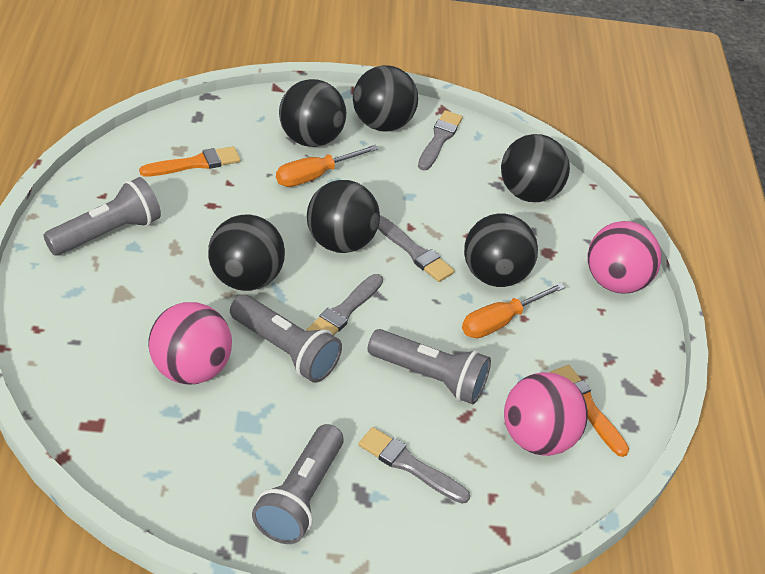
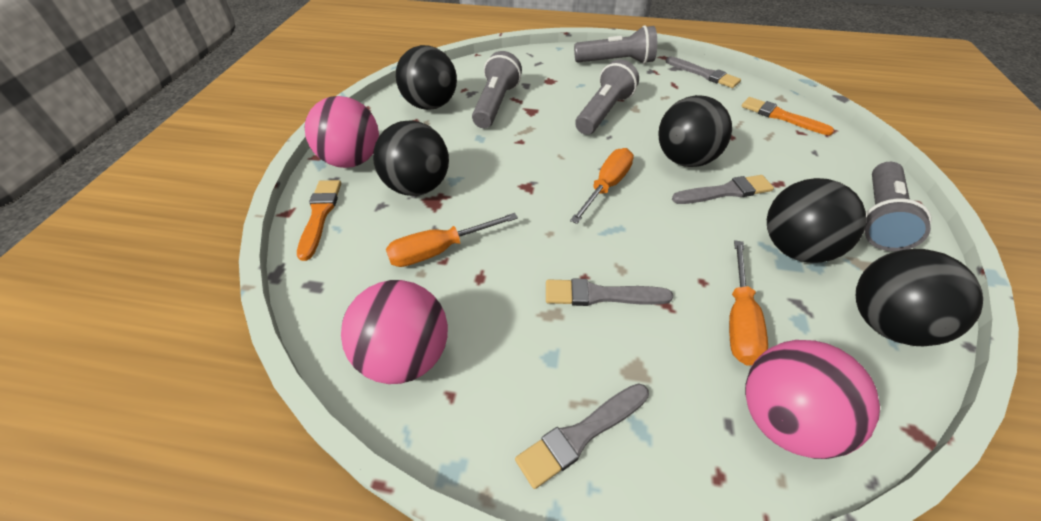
black ball: [208,214,285,291] [279,79,346,147] [307,180,380,253] [353,65,418,132] [464,214,538,287] [501,134,570,202] = 6 -> [373,120,449,196] [396,45,457,110] [658,95,732,167] [767,178,866,263] [856,249,983,346] = 5
orange screwdriver: [276,145,379,187] [462,282,565,338] = 2 -> [386,213,518,267] [570,148,634,224] [729,240,768,366] = 3

